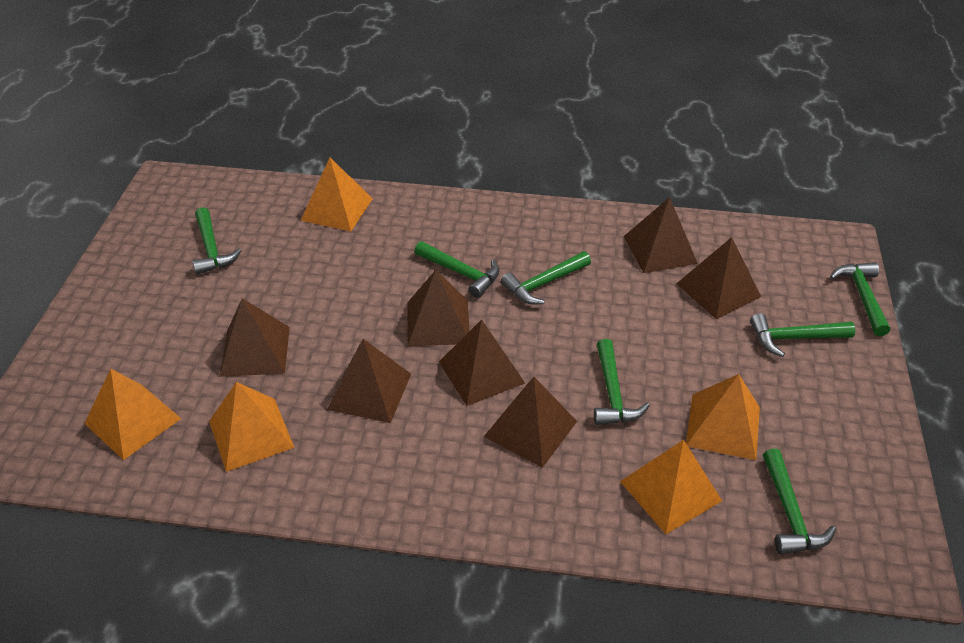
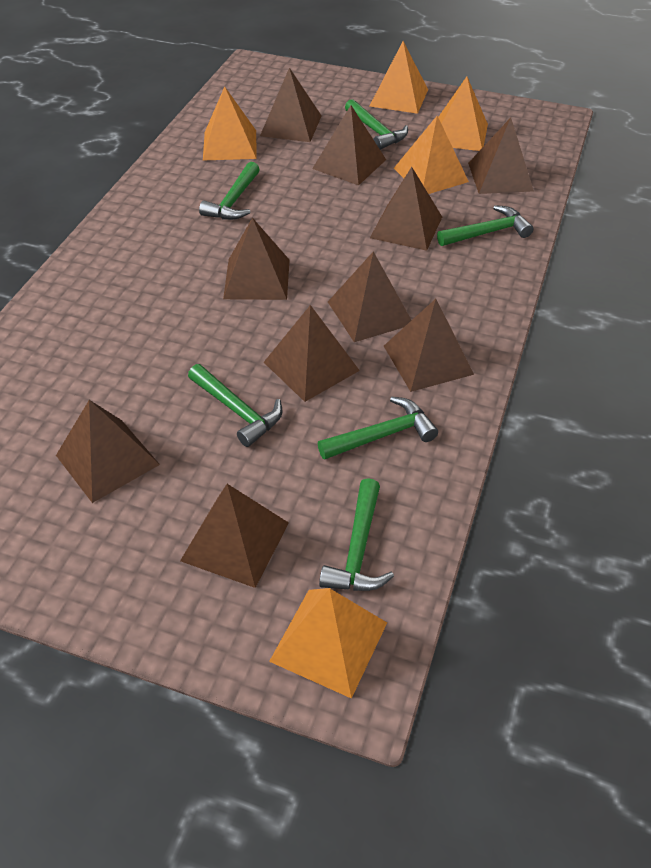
brown pyramid: [220,298,290,377] [327,339,411,423] [407,270,469,346] [439,319,525,406] [484,377,577,468] [624,197,698,273] [676,237,761,319] = 7 -> [56,400,160,503] [180,484,289,588] [223,218,290,300] [260,68,322,142] [264,305,360,402] [312,105,386,185] [328,251,411,342] [370,167,442,251] [384,299,474,392] [468,118,534,194] = 10
green hammer: [192,207,242,275] [415,241,499,298] [501,251,591,304] [594,339,650,425] [750,313,856,357] [763,448,836,554] [830,262,890,336] = 7 -> [188,364,283,447] [199,162,260,220] [317,397,438,460] [319,478,394,591] [345,99,408,150] [437,205,533,246] = 6

